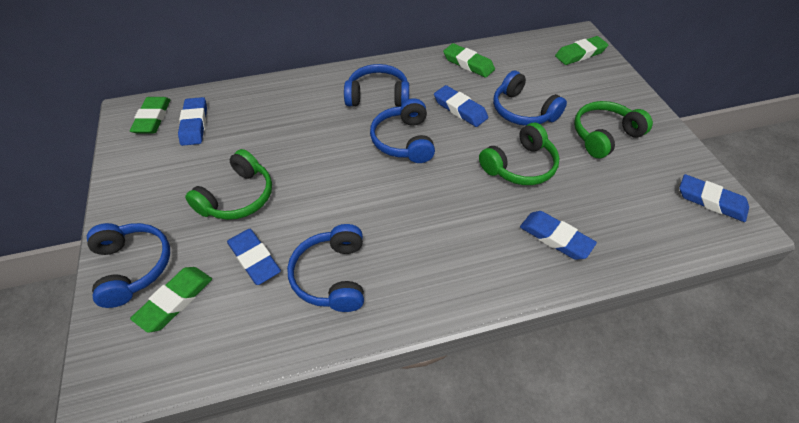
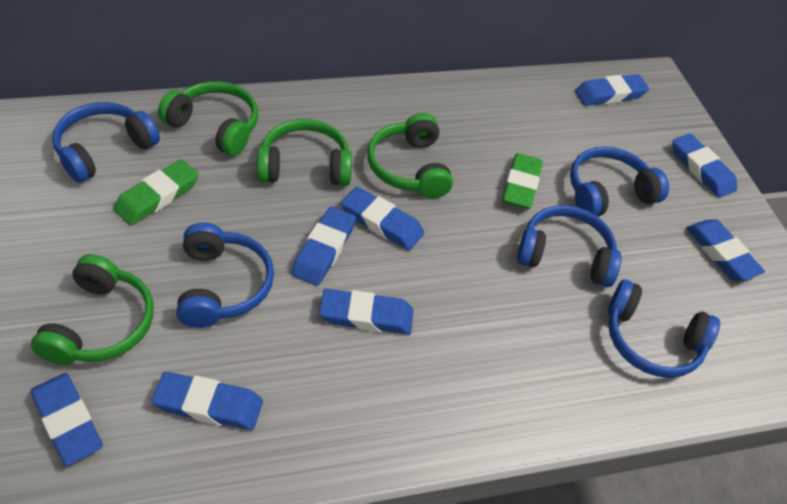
blue eraser: [178,97,207,146] [227,229,281,285] [434,85,488,127] [520,211,597,260] [679,174,749,222] = 5 -> [31,373,103,466] [152,372,263,430] [291,207,356,286] [319,289,413,335] [341,187,424,250] [575,74,649,106] [673,133,737,198] [686,219,765,281] = 8
green eraser: [130,97,170,133] [130,267,212,333] [443,43,495,78] [555,36,608,65] = 4 -> [114,159,199,225] [502,153,543,209] = 2
green headphones: [185,149,272,220] [479,123,560,185] [574,101,653,158] = 3 -> [31,254,153,365] [158,81,258,156] [257,119,352,186] [367,113,453,199] = 4

